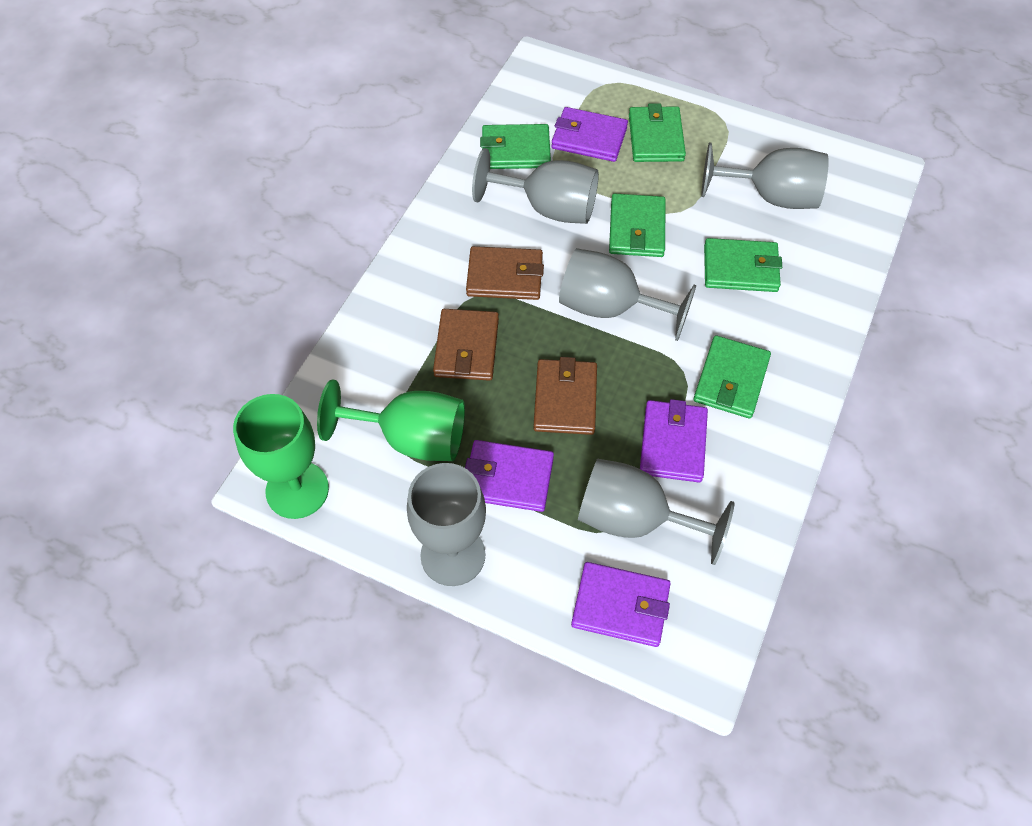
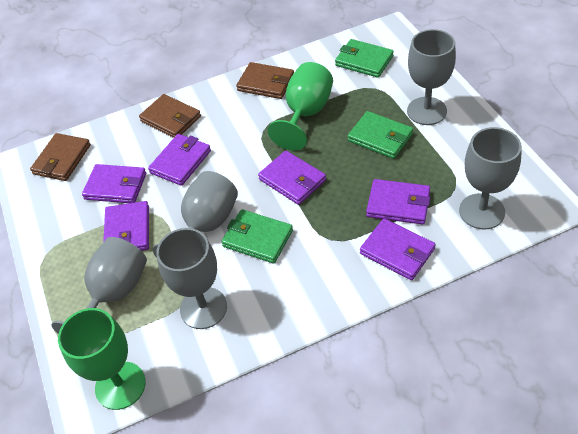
green wallet: [480,124,551,169] [609,194,666,257] [629,103,686,162] [693,335,771,419] [704,238,782,292] = 5 -> [221,209,293,264] [335,39,394,78] [348,111,413,159] = 3
purple wallet: [465,440,554,512] [551,107,628,162] [571,562,671,647] [640,399,708,482] = 4 -> [82,164,146,203] [103,201,149,251] [148,134,211,186] [258,151,326,205] [360,218,436,280] [366,179,430,225] = 6

